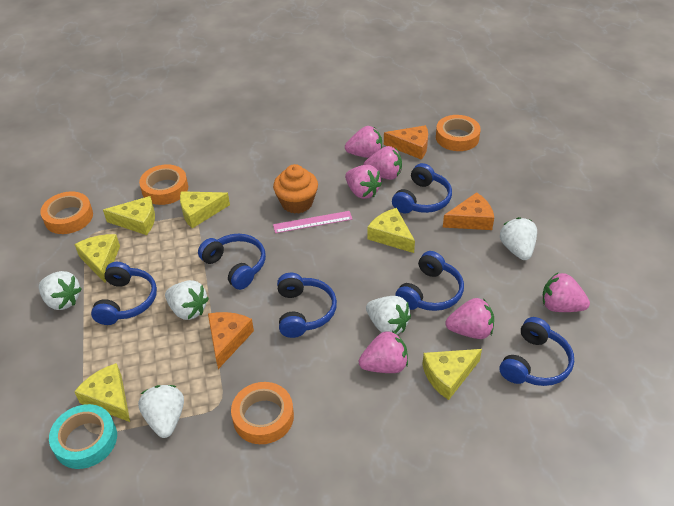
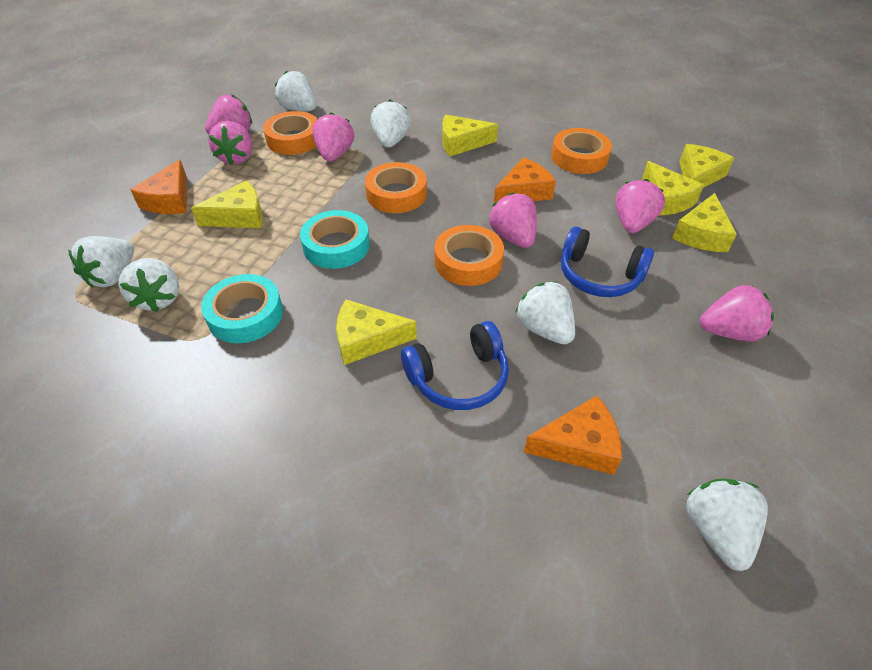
blue headphones: [91,262,157,325] [198,234,266,290] [277,273,337,338] [392,163,452,213] [395,251,464,311] [500,317,574,386] = 6 -> [401,321,509,410] [561,227,654,297] = 2
orange cupcake: [273,164,318,214] = 1 -> none = 0
pink ruler: [273,211,352,233] = 1 -> none = 0
turquoise tape: [49,404,117,469] = 1 -> [201,274,283,343] [300,210,370,269] = 2
white strawberry: [39,271,82,310] [138,385,184,438] [165,280,209,320] [366,296,411,334] [500,217,537,260] = 5 -> [68,236,134,288] [118,258,179,312] [275,71,316,111] [371,100,411,148] [516,281,575,344] [686,478,768,571] = 6

